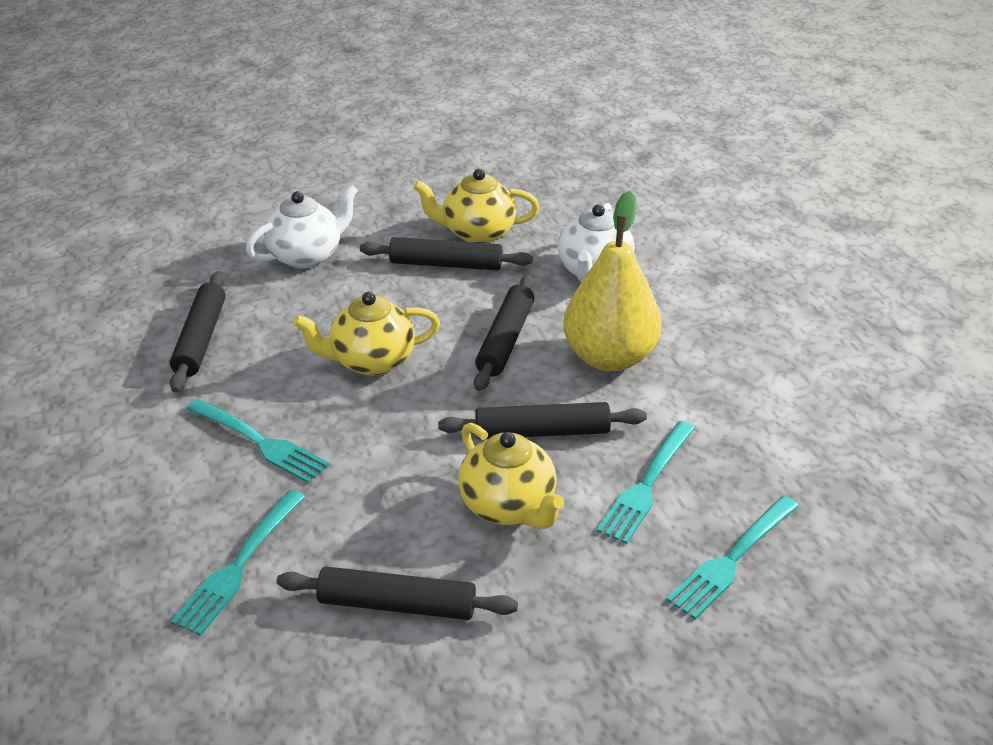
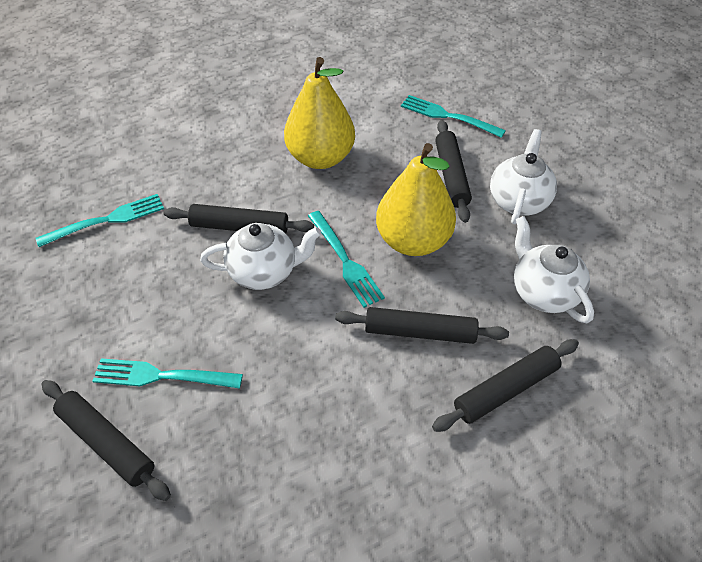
white teapot: [246,184,358,269] [557,203,635,282] = 2 -> [200,223,322,290] [490,129,557,224] [514,216,594,323] = 3
yellow pear: [563,191,662,371] = 1 -> [284,57,355,169] [376,143,456,256] = 2
yellow teapot: [293,292,440,376] [413,169,540,243] [458,423,564,529] = 3 -> none = 0

